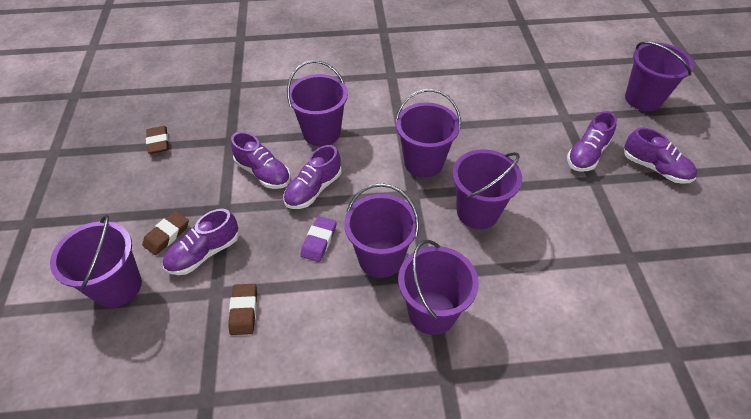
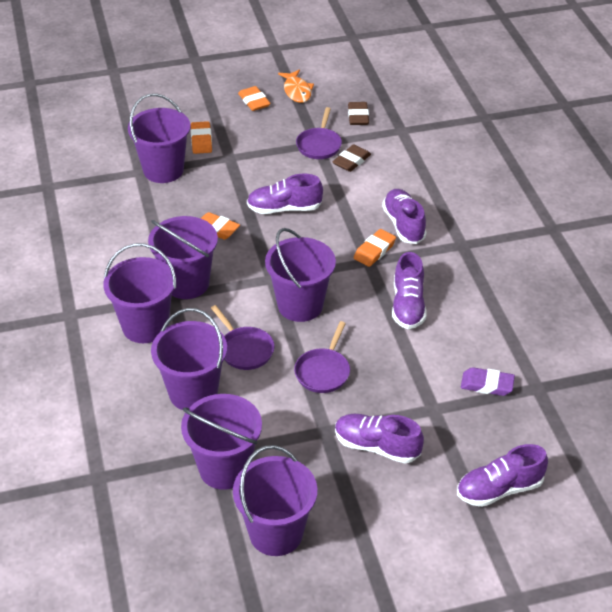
brown eraser: [142,211,189,255] [146,126,169,154] [228,284,257,335] = 3 -> [332,145,371,172] [348,102,369,125] = 2
orange eraser: none = 0 -> [191,121,212,154] [201,212,240,240] [238,86,271,111] [354,229,396,267] = 4
orange fish: none = 0 -> [278,70,314,103] = 1
purple pan: none = 0 -> [211,305,274,370] [294,321,350,393] [296,107,342,159] = 3

